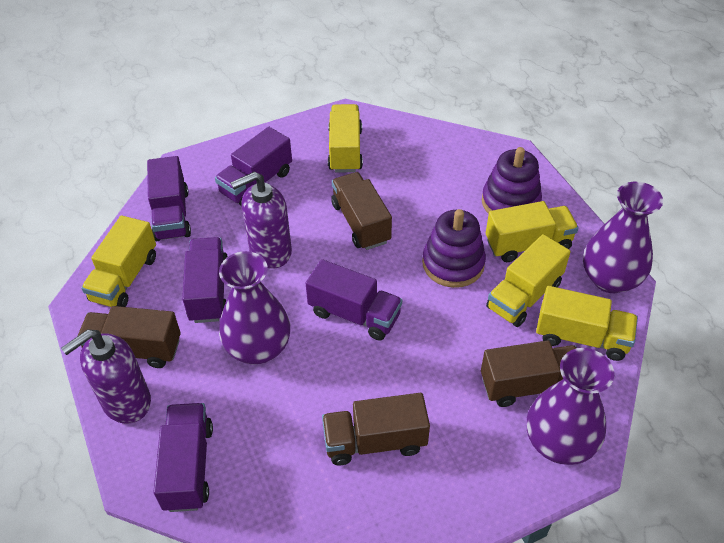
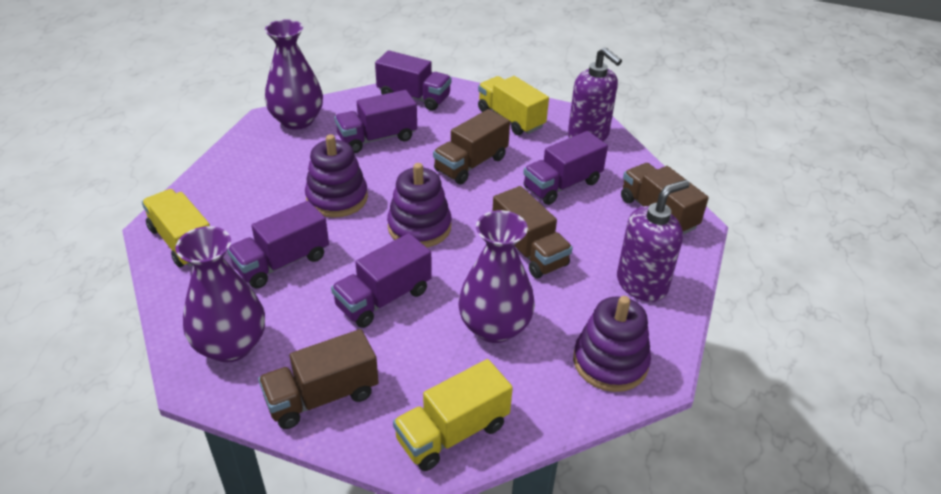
purple stacking toy: [422,209,486,288] [482,147,542,214] = 2 -> [305,134,368,218] [387,163,451,247] [573,296,651,392] = 3
yellow truck: [81,216,156,307] [328,104,363,173] [486,201,579,262] [486,234,571,327] [536,286,638,361] = 5 -> [142,189,210,267] [393,359,513,471] [478,76,549,135] = 3

